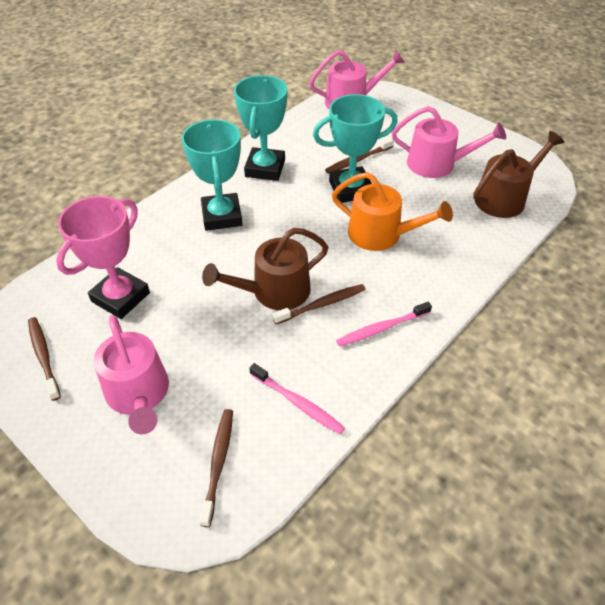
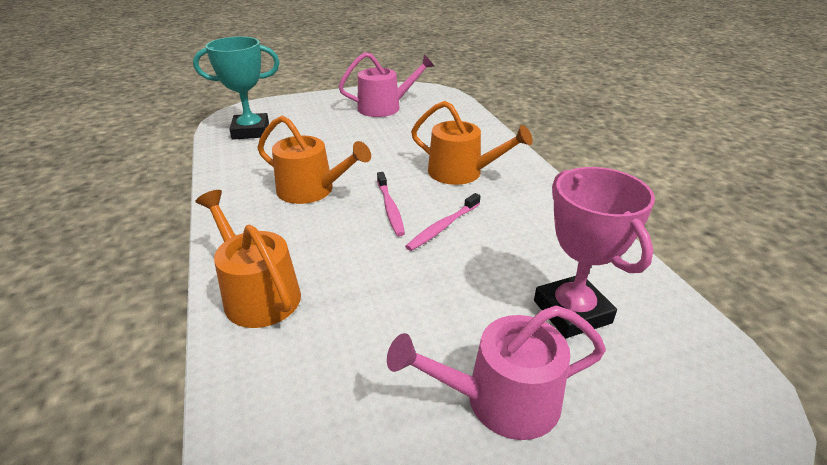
brown toothbrush: [28,317,61,401] [199,409,233,527] [272,284,366,324] [325,138,394,174] = 4 -> none = 0
brown watering can: [202,228,328,310] [473,131,564,218] = 2 -> none = 0
orange watering can: [332,172,453,251] = 1 -> [196,190,301,328] [257,116,371,204] [411,101,533,185] = 3
pink watering can: [94,315,169,434] [309,50,405,109] [392,106,506,178] = 3 -> [338,52,435,117] [387,305,606,440] = 2
turquoise trophy: [182,119,243,231] [234,75,288,181] [313,94,398,203] = 3 -> [193,37,280,140] = 1

